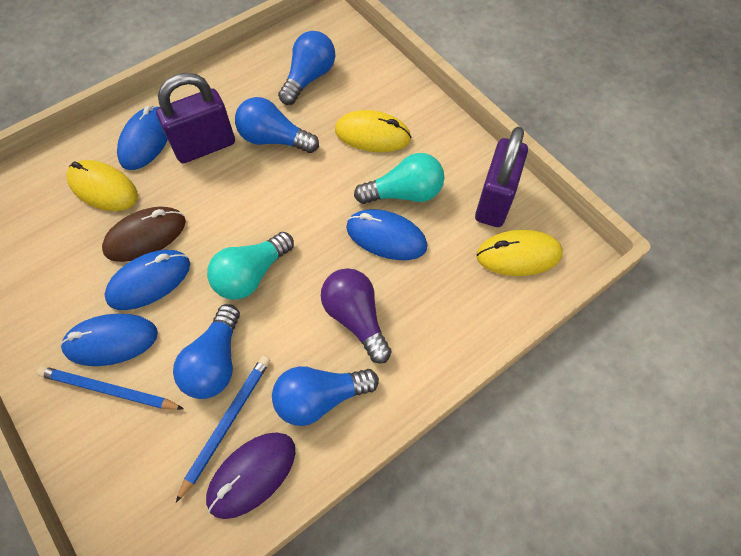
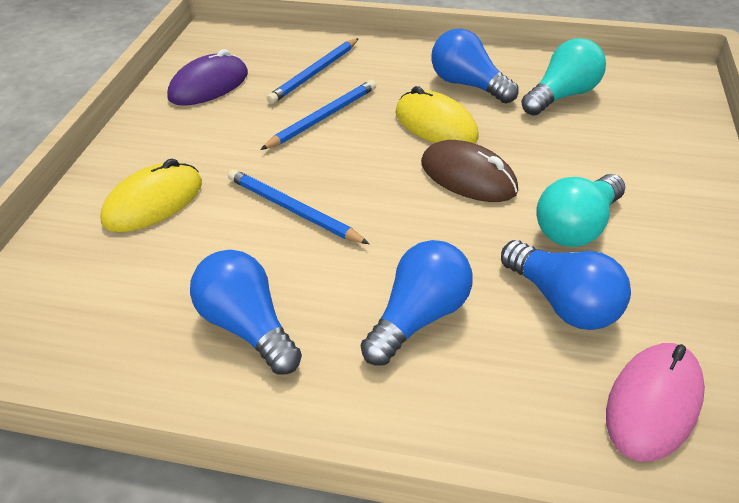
blue mouse: [60,314,158,366] [104,250,190,310] [117,106,168,170] [346,209,427,260] = 4 -> none = 0
blue pencil: [37,366,184,410] [176,356,270,503] = 2 -> [228,169,369,244] [260,80,376,150] [267,38,359,104] = 3
pink mouse: none = 0 -> [606,343,705,462] = 1
purple light bulb: [321,268,392,363] = 1 -> none = 0
purple padlock: [156,73,235,163] [475,127,528,227] = 2 -> none = 0
yellow mouse: [66,160,138,211] [335,110,412,152] [476,230,563,276] = 3 -> [100,159,202,232] [395,86,479,143] = 2

